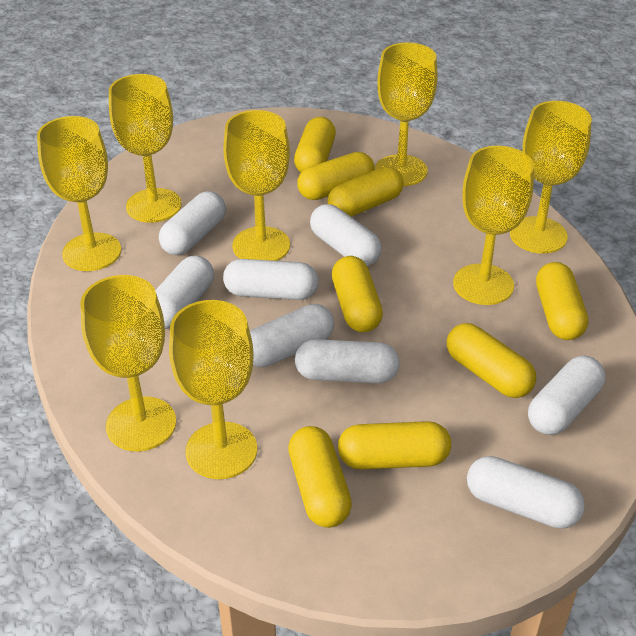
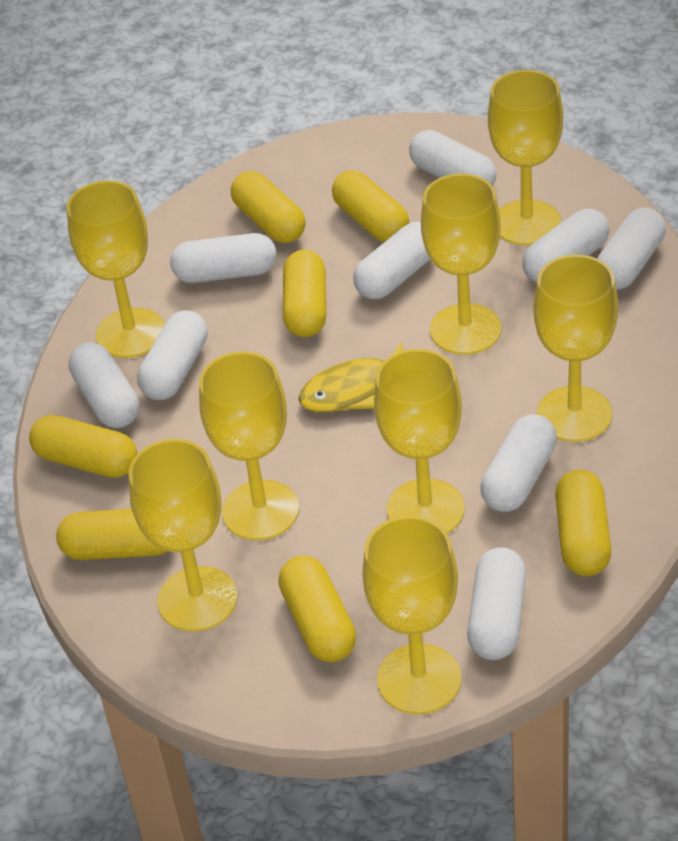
white capsule: [155,255,214,329] [159,191,226,255] [223,259,319,300] [250,304,334,367] [295,339,400,383] [310,204,381,266] [467,456,585,529] [528,356,605,435] = 8 -> [68,342,139,428] [137,310,208,400] [170,233,277,283] [353,222,430,299] [409,130,496,186] [467,547,526,660] [480,414,557,512] [522,209,609,282] [597,207,666,290] = 9
yellow capsule: [288,426,352,528] [294,117,336,172] [297,152,375,200] [327,167,404,217] [332,256,383,332] [338,421,451,469] [447,323,536,398] [536,262,588,340] = 8 -> [29,415,137,478] [56,509,167,560] [231,171,306,243] [278,556,356,662] [283,250,326,337] [332,171,409,242] [555,470,611,576] = 7
yellow fish: none = 0 -> [298,342,403,413] = 1

